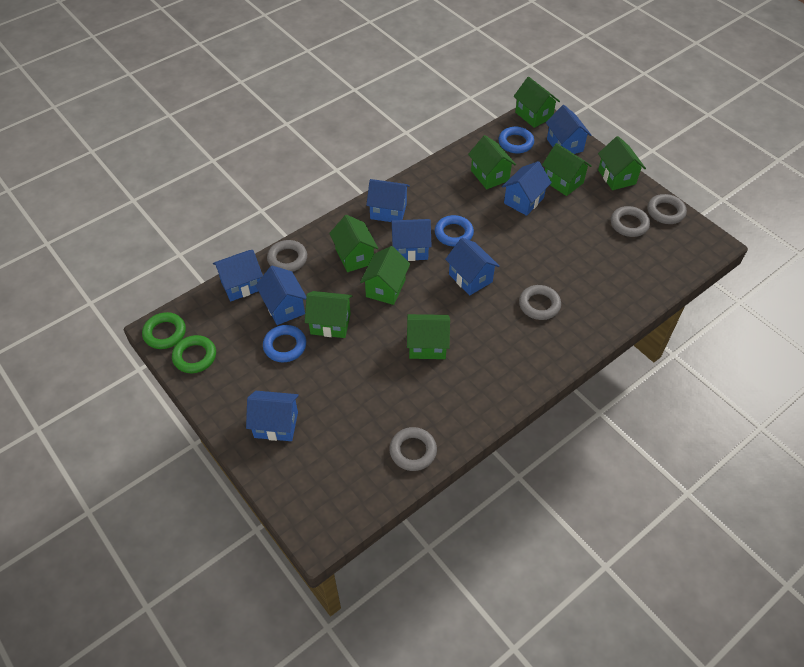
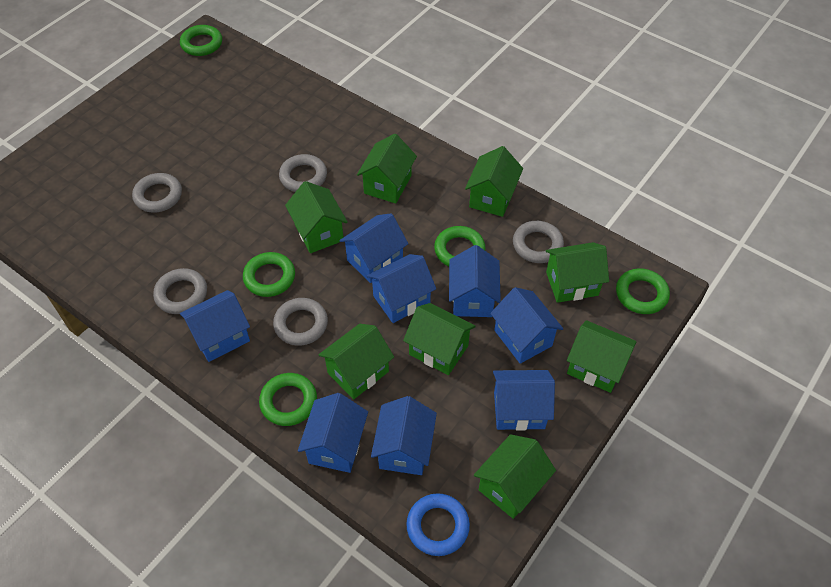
blue ring: [263,325,306,362] [435,215,474,247] [498,127,534,154] = 3 -> [406,493,470,556] = 1
green ring: [142,312,186,349] [172,335,216,373] = 2 -> [180,25,222,56] [243,252,295,297] [259,373,317,426] [434,226,486,266] [616,268,670,314] = 5

